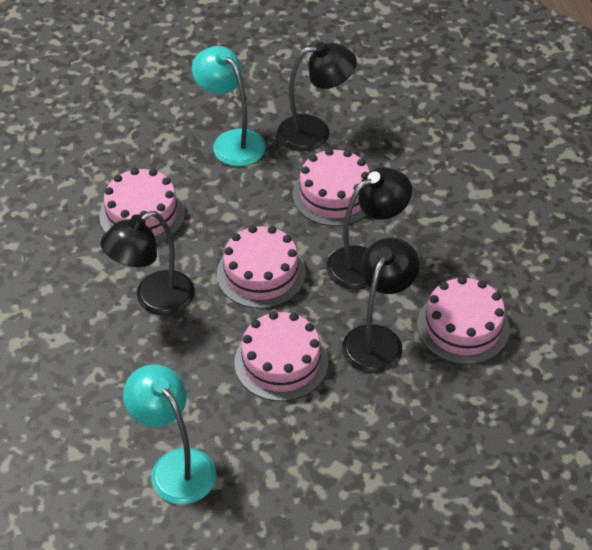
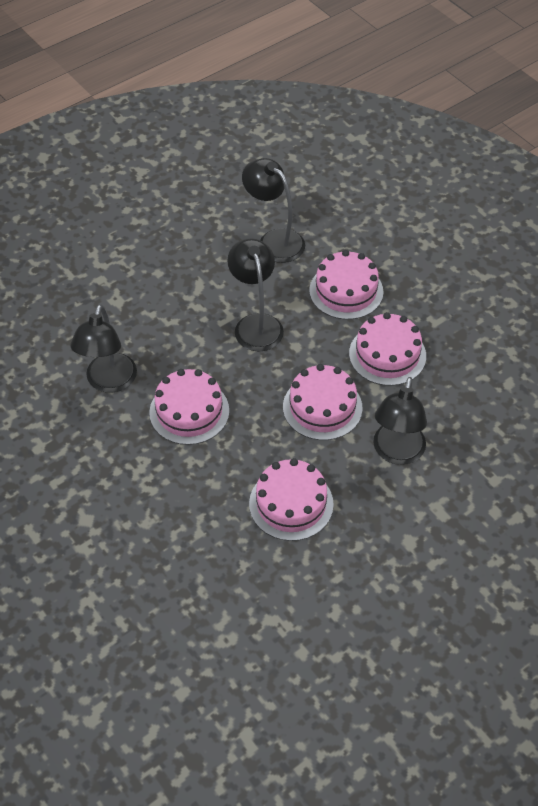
turquoise lamp: [123,364,216,504] [192,46,266,166] = 2 -> none = 0

